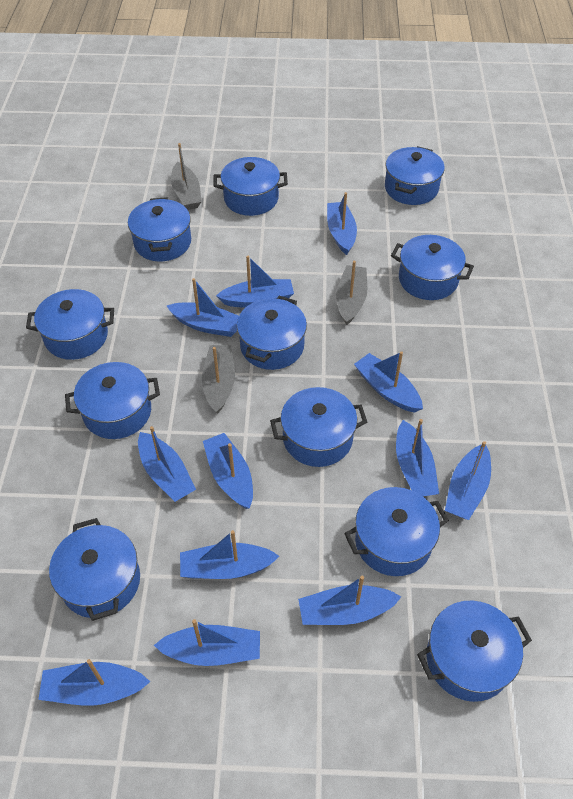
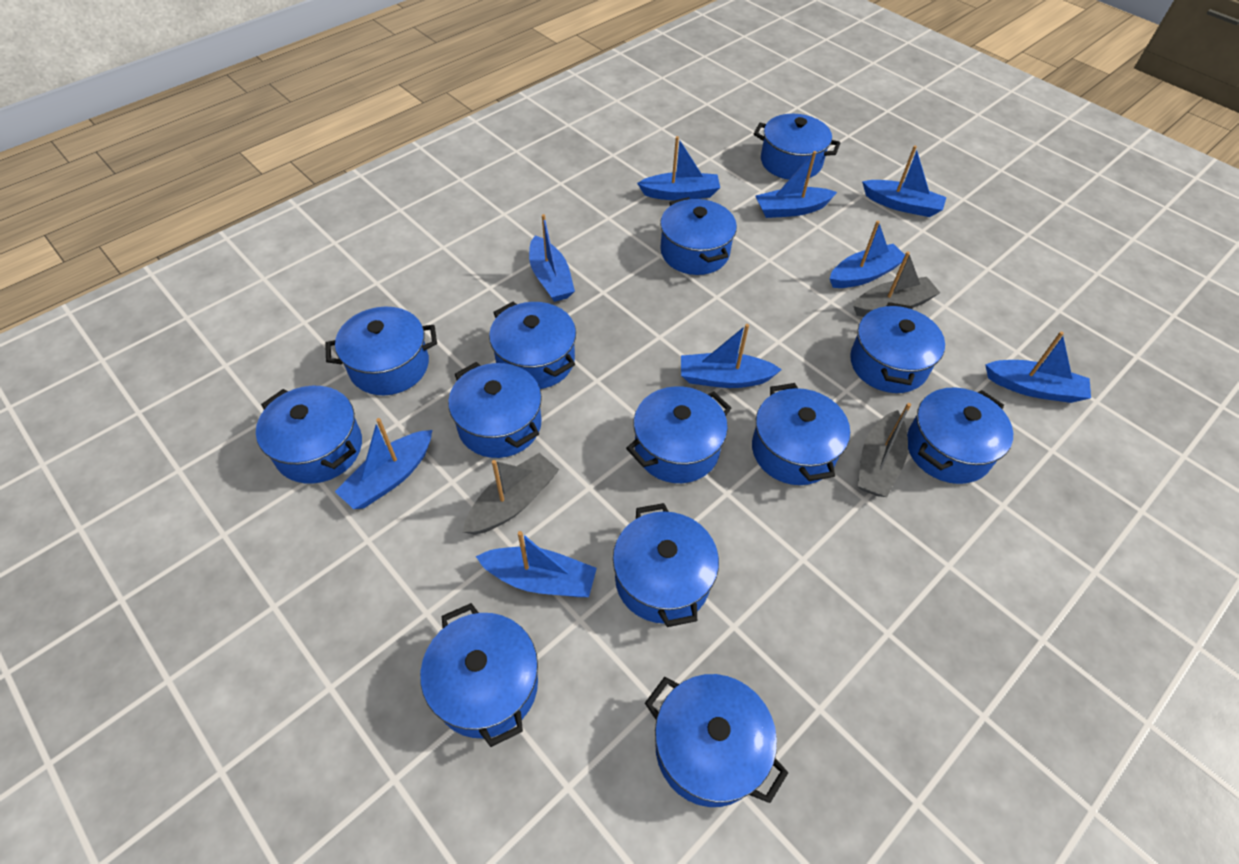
blue boat: [38,659,150,706] [138,426,196,502] [154,619,260,666] [167,278,239,337] [180,530,279,579] [203,433,253,509] [216,256,294,308] [298,576,401,625] [327,192,357,255] [354,351,423,413] [396,419,439,496] [445,441,491,520] = 12 -> [335,418,432,509] [476,531,597,597] [529,214,575,302] [637,136,720,200] [681,324,782,388] [755,151,837,218] [830,221,905,288] [862,145,947,217] [985,331,1091,403] = 9
blue pot: [26,289,114,360] [49,518,140,621] [65,362,160,439] [128,197,191,261] [213,157,288,216] [237,296,307,370] [270,387,367,467] [344,487,449,576] [385,146,445,205] [391,235,474,300] [417,601,532,702] = 11 -> [256,386,362,484] [325,307,437,395] [420,603,538,747] [448,362,542,458] [489,302,576,389] [613,503,719,627] [626,386,731,483] [645,674,788,807] [660,197,737,275] [752,383,850,485] [754,114,840,180] [850,302,945,393] [907,387,1013,484] = 13

